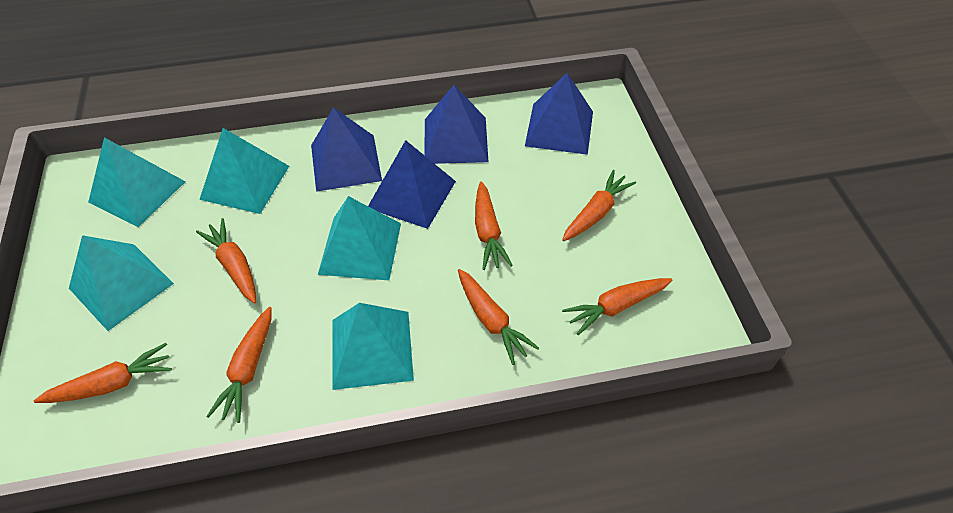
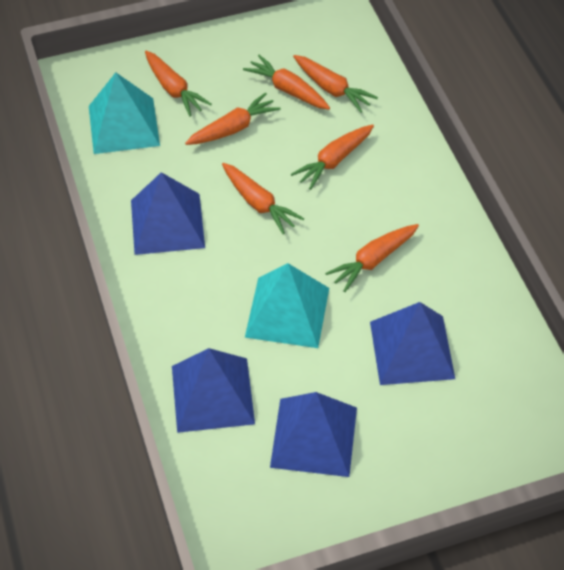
turquoise pyramid: [69,235,174,331] [88,137,186,227] [199,128,289,214] [318,196,401,280] [332,303,414,390] = 5 -> [89,72,160,154] [245,263,329,348] = 2

